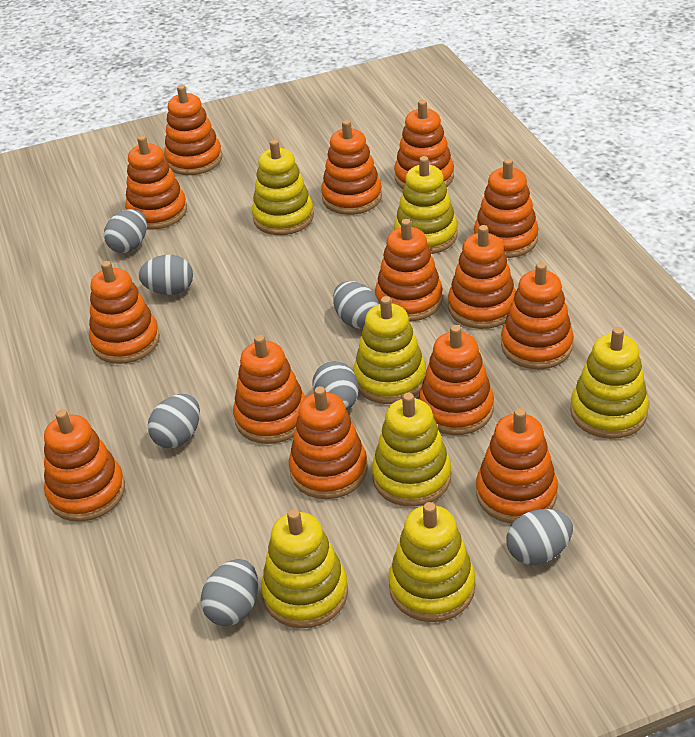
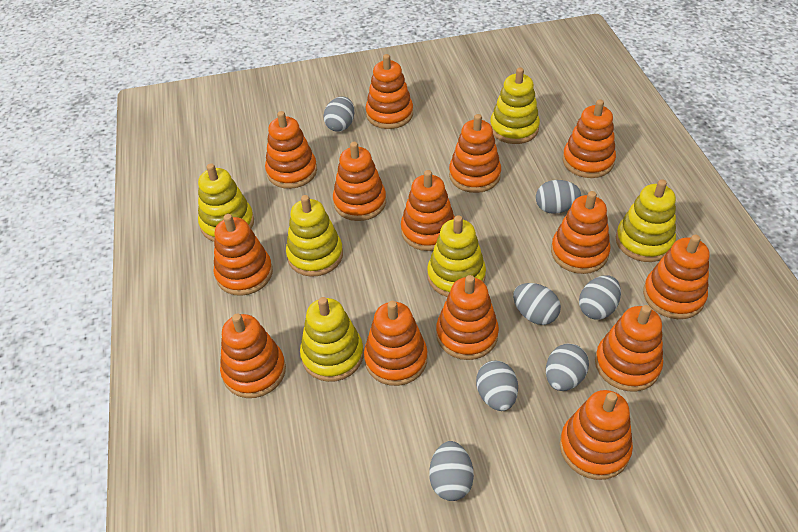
yellow stacking toy: [252,140,314,235] [261,509,348,628] [353,296,426,404] [372,393,451,507] [388,502,475,622] [394,156,458,254] [570,327,649,439] = 7 -> [198,163,254,242] [286,195,343,277] [300,297,364,382] [427,215,486,297] [490,68,540,144] [616,179,676,262] = 6

